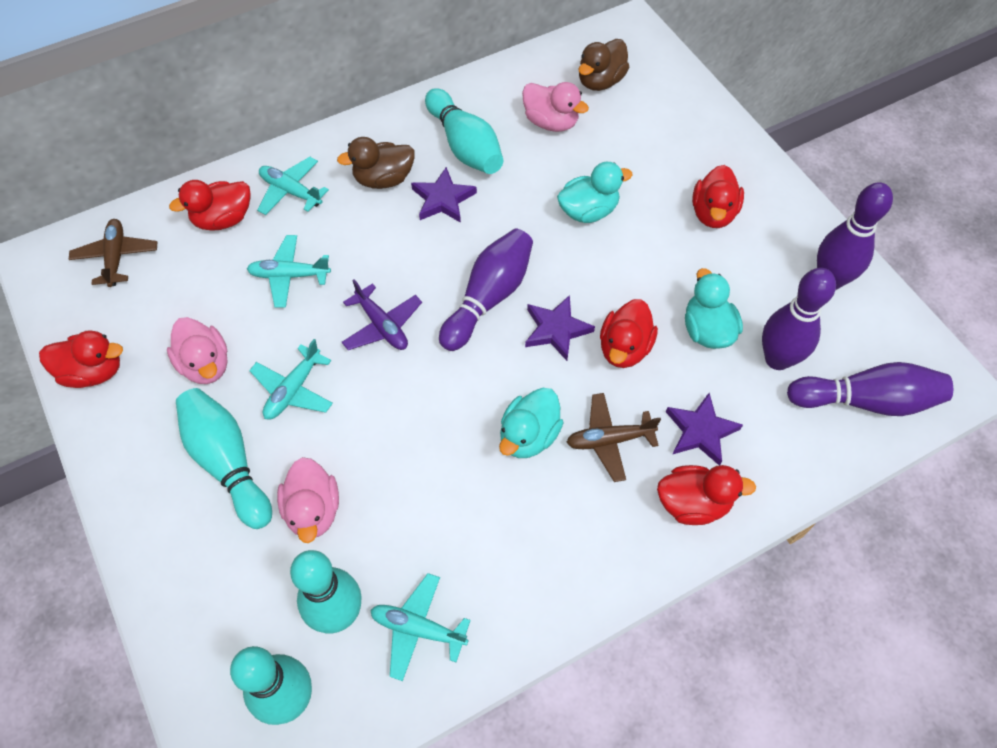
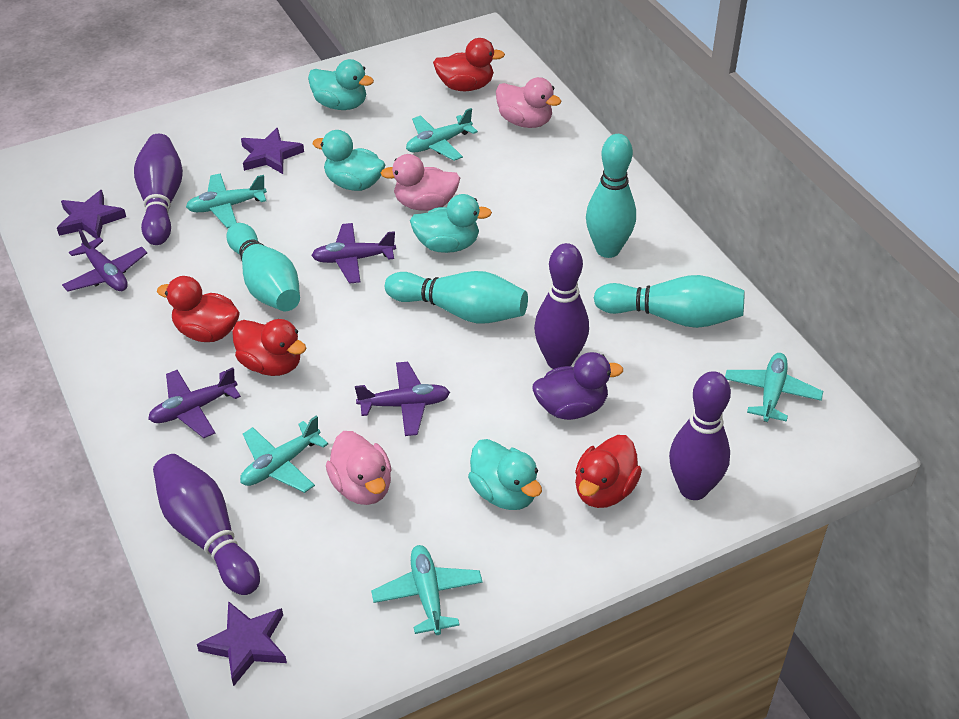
brown duck: [337,137,415,189] [579,39,629,91] = 2 -> none = 0
brown plane: [69,219,157,287] [566,393,661,482] = 2 -> none = 0
purple duck: none = 0 -> [532,352,623,420] = 1
purple plane: [342,279,422,350] = 1 -> [62,229,147,292] [148,367,241,438] [311,223,396,284] [355,362,450,436] = 4
red duck: [39,330,123,388] [169,180,250,231] [600,299,658,368] [657,465,756,525] [692,165,744,228] = 5 -> [157,276,240,342] [232,319,306,376] [433,38,505,91] [575,435,642,508] = 4
turquoise duck: [499,388,564,458] [557,162,632,223] [685,268,743,349] = 3 -> [308,59,374,110] [313,130,386,191] [410,194,492,253] [468,439,542,510] = 4
turquoise plane: [247,235,331,308] [249,339,333,420] [257,157,329,215] [370,573,471,681] = 4 -> [186,174,267,228] [240,415,328,493] [371,545,483,635] [406,108,478,161] [725,353,823,422] = 5

